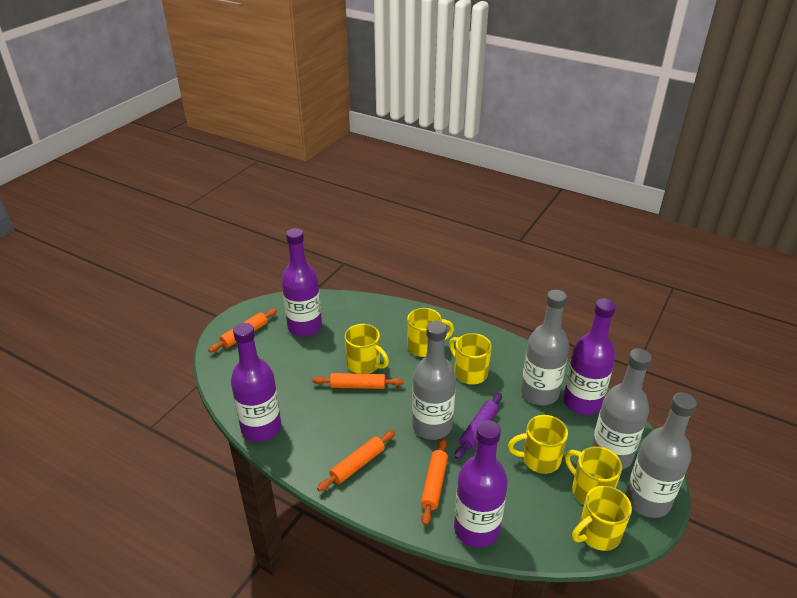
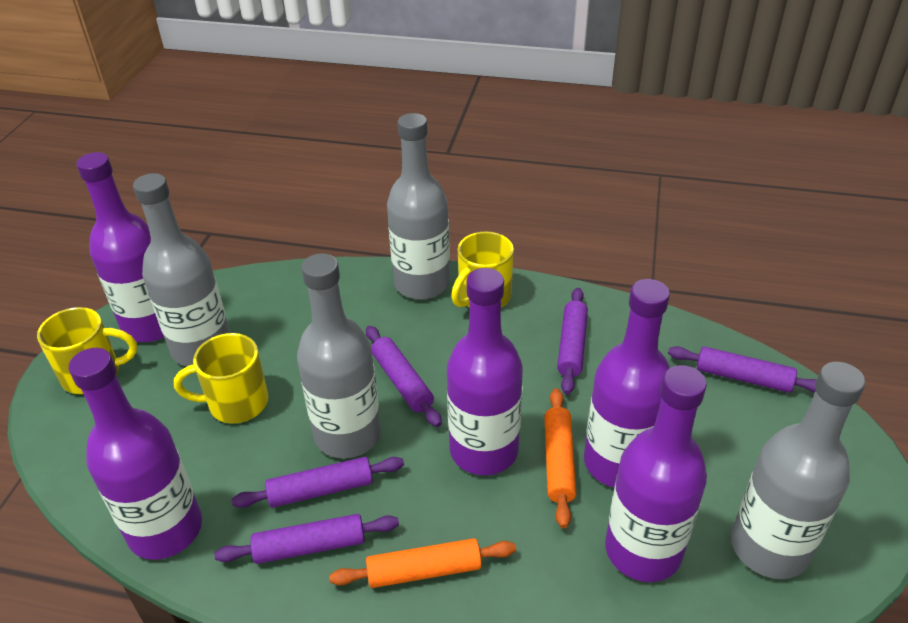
orange rolling pin: [208,309,277,353] [312,373,403,389] [317,430,395,492] [421,438,448,525] = 4 -> [329,538,516,588] [544,388,577,528] = 2
purple bottle: [231,323,281,442] [281,228,322,337] [454,420,508,548] [563,299,616,415] = 4 -> [69,348,202,560] [76,152,164,342] [447,268,523,475] [584,279,670,487] [605,365,707,582] = 5
purple rolling pin: [455,393,502,459] = 1 -> [214,514,399,564] [231,457,404,508] [366,326,442,427] [557,288,588,395] [668,346,817,393] = 5
yellow mug: [344,324,389,374] [407,308,454,357] [449,333,492,385] [508,415,568,474] [565,446,622,504] [572,485,632,551] = 6 -> [37,307,137,394] [174,333,269,424] [451,232,514,308] = 3

